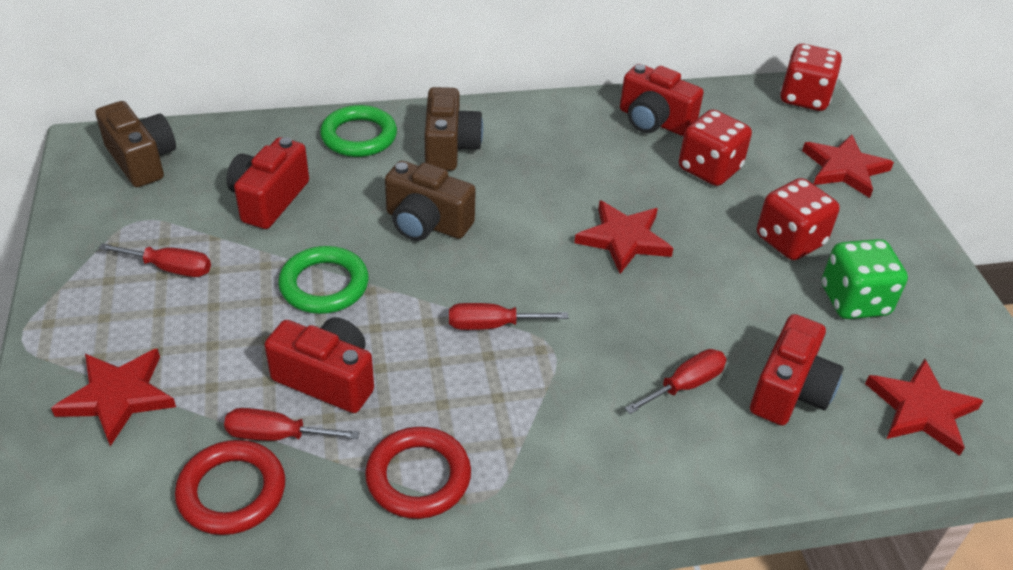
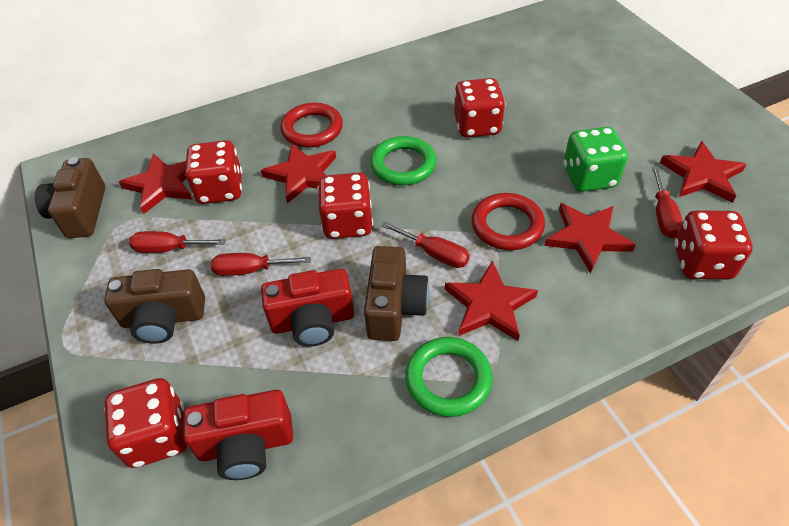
red camera: [226,137,309,229] [265,317,374,413] [620,64,704,136] [750,314,843,426] = 4 -> [183,390,293,480] [261,269,354,347] = 2
red dice: [679,109,752,186] [757,178,840,260] [780,44,842,111] = 3 -> [104,378,187,468] [185,140,242,204] [317,173,373,239] [454,78,505,138] [674,210,753,280] = 5
red star: [51,349,176,446] [574,201,673,274] [802,134,894,198] [865,359,983,456] = 4 -> [119,153,193,214] [261,144,336,204] [445,261,538,341] [544,203,636,273] [660,141,746,203] = 5

